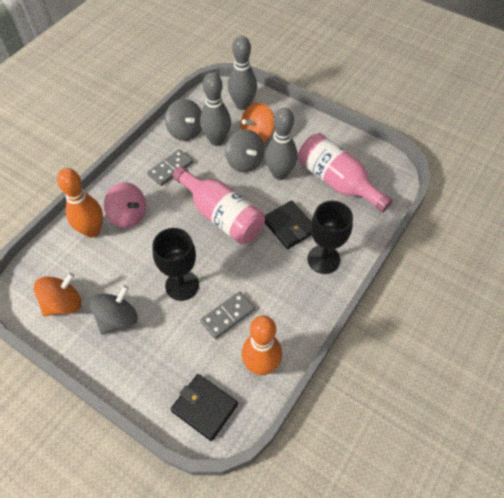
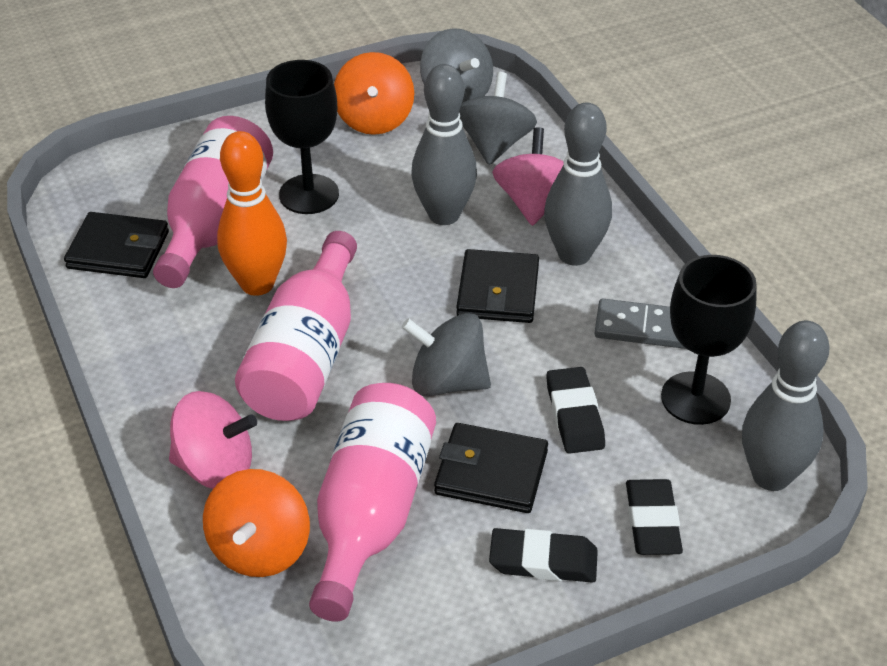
black eraser: none = 0 -> [489,528,598,583] [546,367,605,454] [626,479,683,555] = 3
black wallet: [171,374,238,441] [265,200,312,249] = 2 -> [64,212,169,278] [434,423,548,513] [456,249,539,323] = 3
grey domino: [147,149,193,186] [200,291,255,339] = 2 -> [594,299,686,349] = 1
orange bowling pin: [57,168,103,238] [242,316,282,375] = 2 -> [217,131,287,296] = 1
pink bottle: [173,166,265,244] [298,133,393,212] = 2 -> [153,116,273,288] [235,231,357,421] [309,383,436,622] = 3
pink spinning top: [104,182,146,228] = 1 -> [169,391,257,489] [492,127,564,226] = 2

